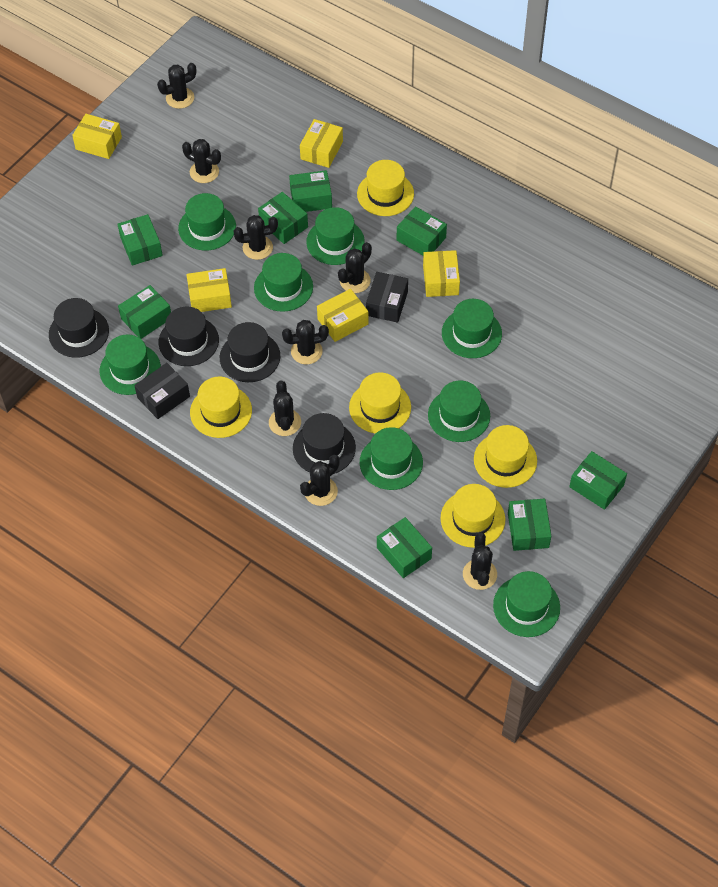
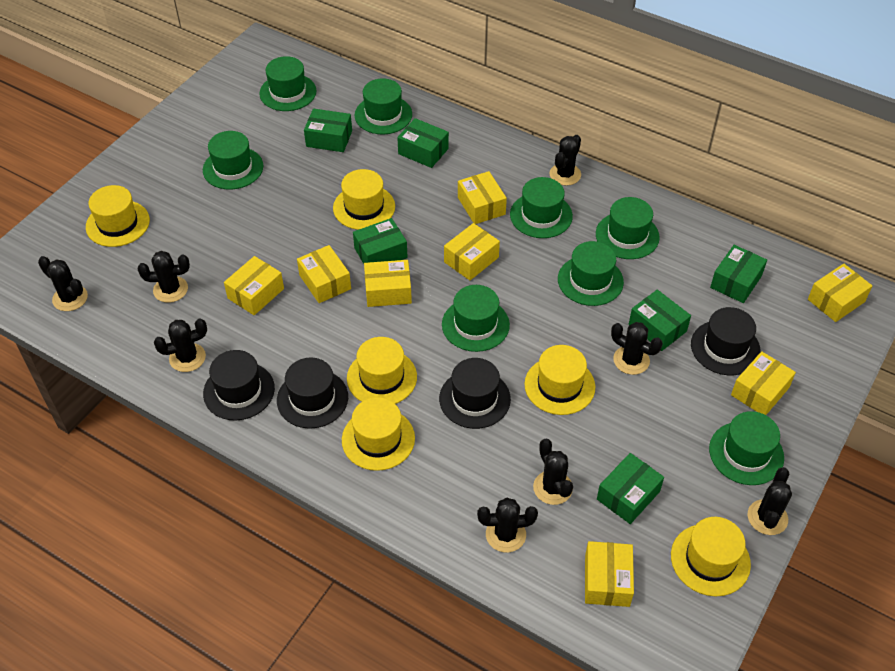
black box: [134,363,190,419] [366,272,408,323] = 2 -> none = 0
green box: [117,214,163,266] [118,285,171,339] [258,192,308,244] [289,170,332,212] [377,517,432,578] [397,206,447,255] [508,499,551,551] [569,451,627,510] = 8 -> [304,108,352,152] [353,218,407,264] [397,118,449,168] [597,453,664,524] [629,290,691,351] [710,245,767,303] = 6
yellow box: [72,114,122,159] [186,268,232,312] [300,119,343,168] [317,289,368,342] [423,250,460,297] = 5 -> [224,256,284,315] [297,245,351,303] [364,260,412,307] [444,223,500,280] [458,171,507,224] [585,541,634,607] [731,351,796,415] [808,264,872,322] = 8
yellow hat: [190,377,252,438] [349,372,411,434] [357,160,414,216] [441,484,505,548] [474,425,537,488] = 5 -> [86,185,150,247] [333,169,395,230] [342,397,415,471] [347,337,417,404] [524,345,595,415] [671,517,751,596] = 6

